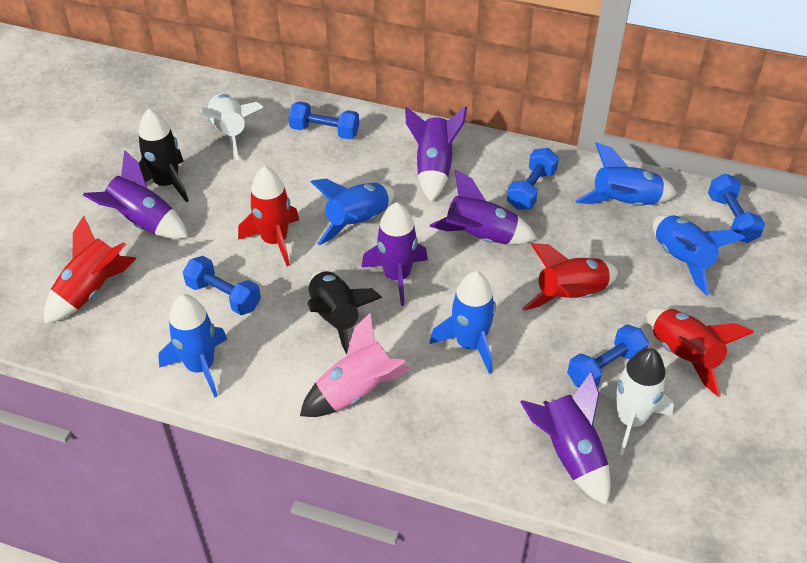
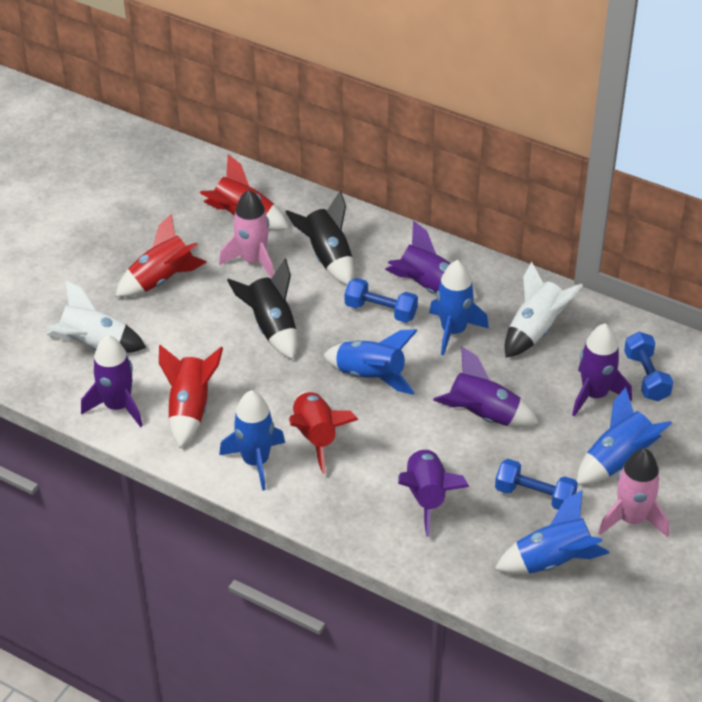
blue dumbbell: [183,256,261,315] [288,101,359,139] [507,148,559,210] [567,324,649,387] [708,174,765,243] = 5 -> [345,278,418,323] [495,459,578,510] [624,332,673,401] = 3
pink rocket: [300,313,411,417] = 1 -> [219,190,274,279] [598,448,669,537] = 2

